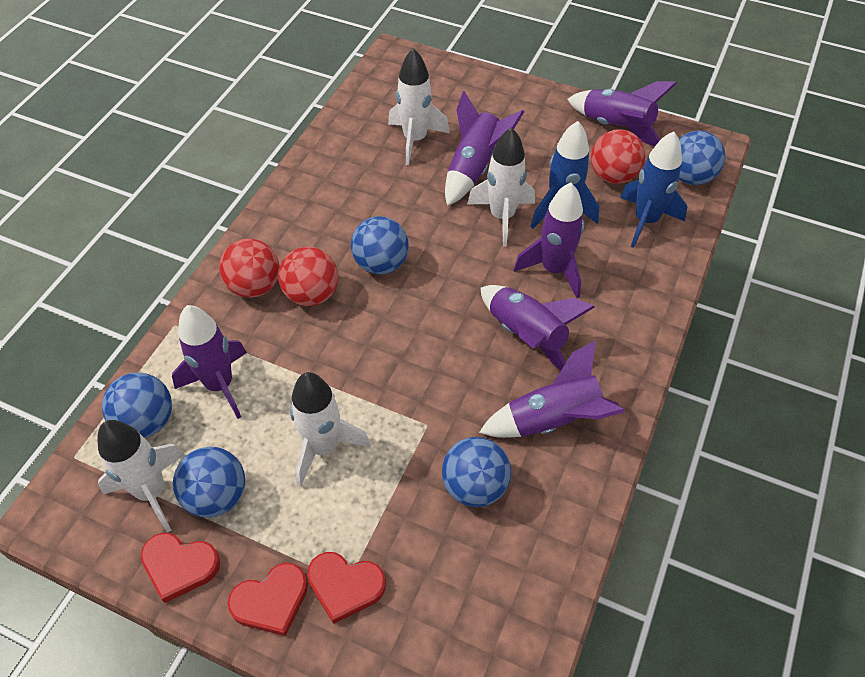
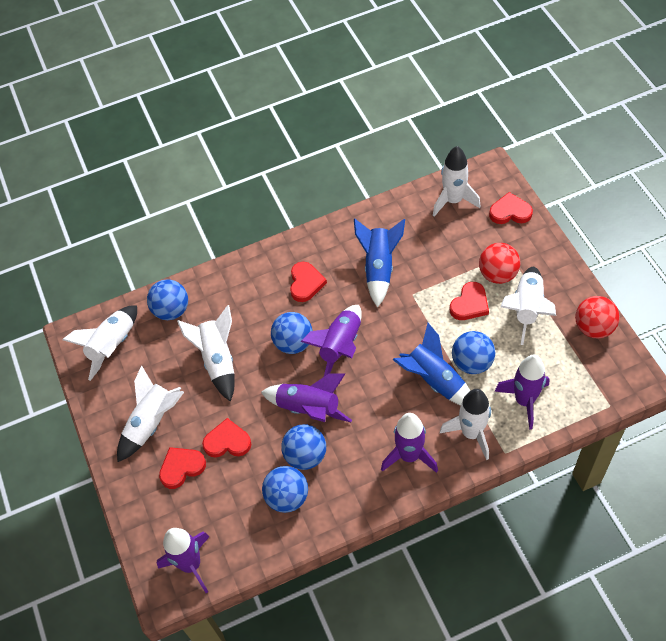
purple rocket: [172,305,247,419] [445,91,524,206] [479,340,625,438] [481,285,595,370] [514,182,584,298] [567,81,677,146] = 6 -> [157,528,210,593] [261,373,352,422] [301,305,362,376] [381,413,438,473] [494,355,550,430] = 5
red ball: [219,239,279,298] [278,247,338,306] [591,129,645,184] = 3 -> [479,243,521,284] [575,296,620,338] = 2
red heart: [141,533,220,603] [228,563,308,636] [307,552,386,624] = 3 -> [159,447,206,489] [202,418,251,458] [290,262,327,302] [450,282,489,320] [489,192,533,224] = 5
white rocket: [98,420,184,533] [290,372,371,487] [388,48,450,165] [467,127,535,247] = 4 -> [62,306,137,381] [117,365,184,462] [177,305,235,402] [433,146,481,217] [440,389,491,460] [501,266,556,345] = 6

